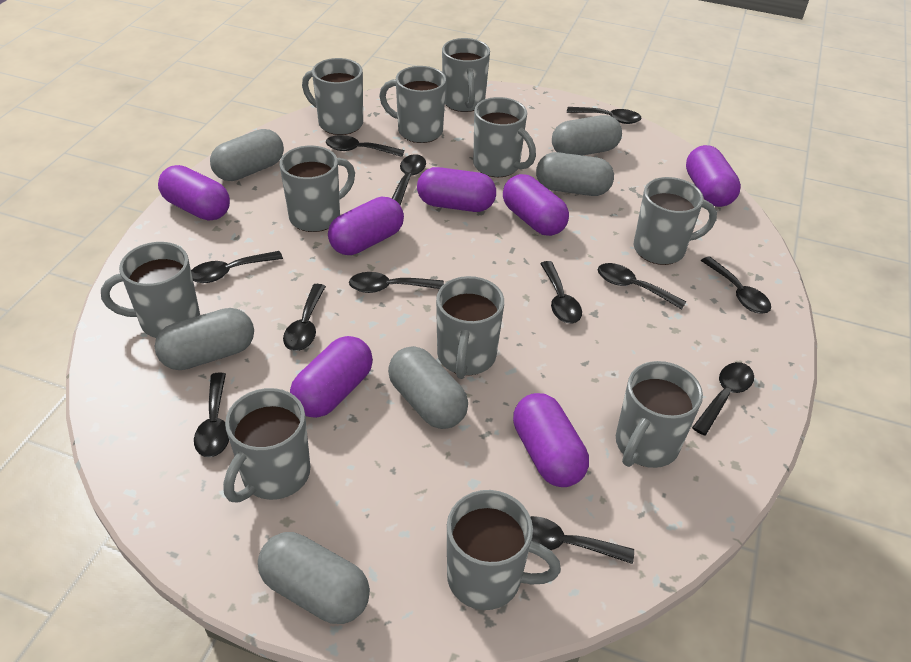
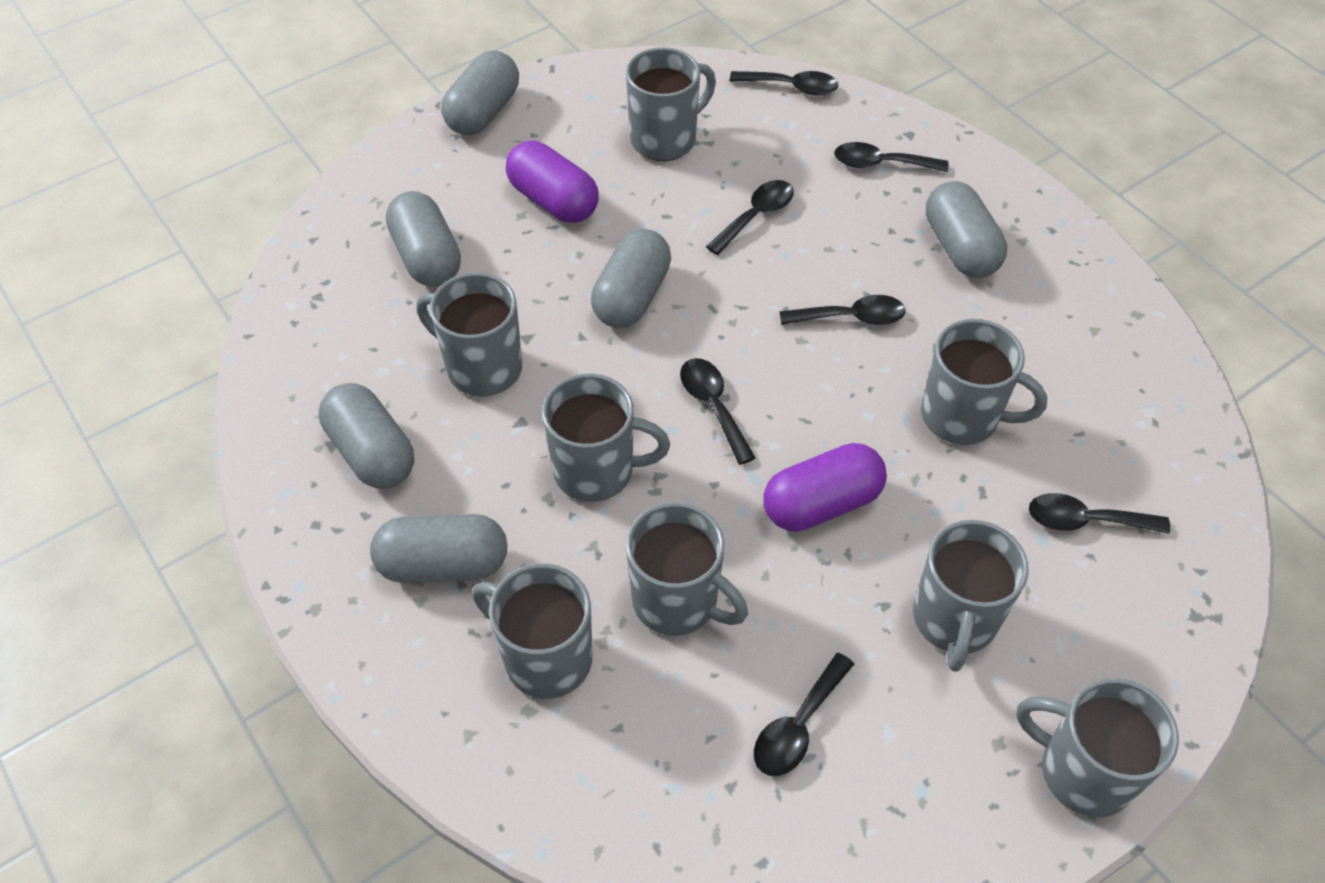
black spoon: [191,251,283,283] [194,372,229,457] [283,284,326,351] [326,135,404,157] [349,272,444,293] [392,154,426,205] [531,516,634,564] [540,261,582,323] [567,107,642,124] [598,263,686,310] [692,362,754,436] [701,256,771,314] = 12 -> [680,358,755,465] [706,180,794,255] [730,71,838,95] [754,653,854,776] [779,295,906,325] [834,142,949,172] [1029,493,1170,534] = 7
grey mug: [101,242,200,338] [223,388,310,502] [280,145,355,232] [302,58,363,135] [379,66,446,143] [436,276,504,379] [442,38,490,112] [447,490,561,610] [473,97,536,177] [616,361,703,468] [633,177,717,265] = 11 -> [417,272,522,397] [472,563,592,699] [542,373,670,502] [626,47,716,161] [626,502,748,636] [913,520,1029,672] [921,319,1048,445] [1016,678,1179,817] = 8
purple capsule: [158,165,230,221] [290,336,373,418] [328,197,404,255] [417,167,496,212] [503,174,569,236] [513,393,589,487] [686,145,741,207] = 7 -> [506,141,599,223] [763,443,887,532] = 2

